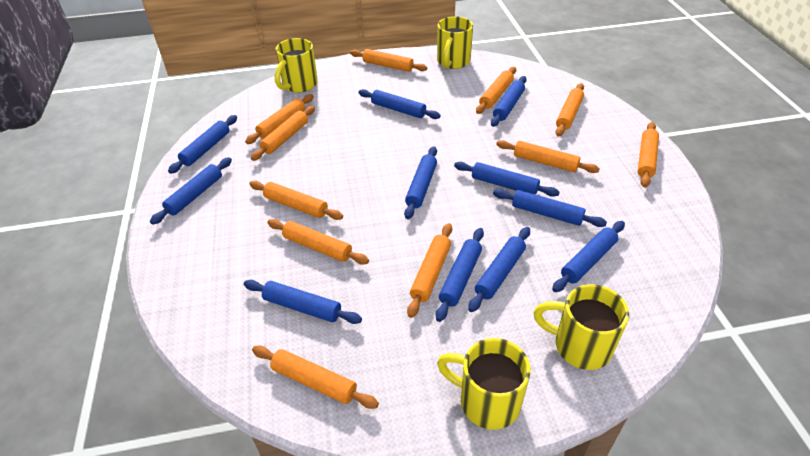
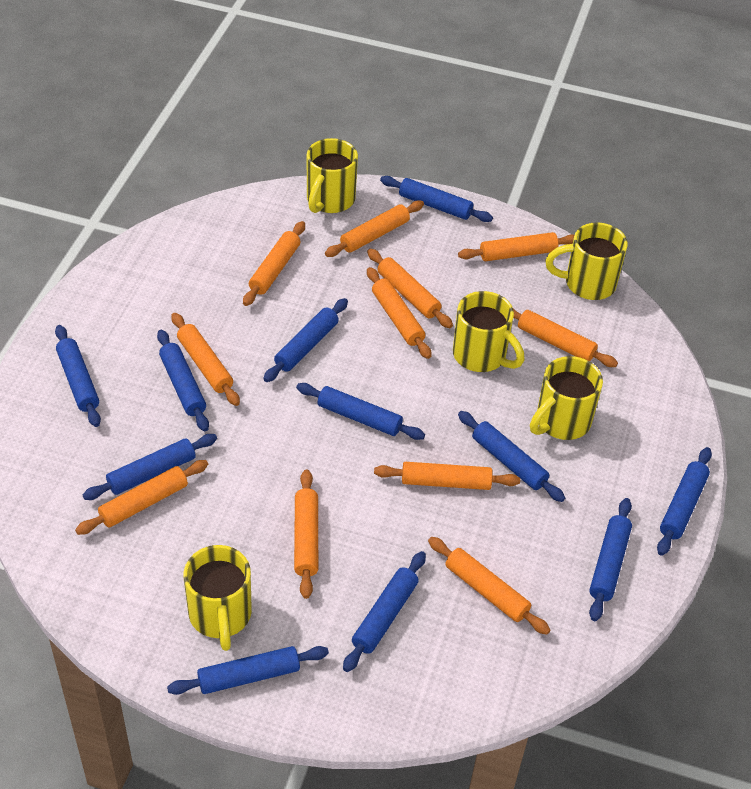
yellow mug: [275,38,318,93] [437,16,473,69] [437,338,531,430] [534,284,629,370] = 4 -> [184,545,252,651] [307,138,358,213] [453,291,525,372] [530,356,603,440] [545,222,628,300] = 5

